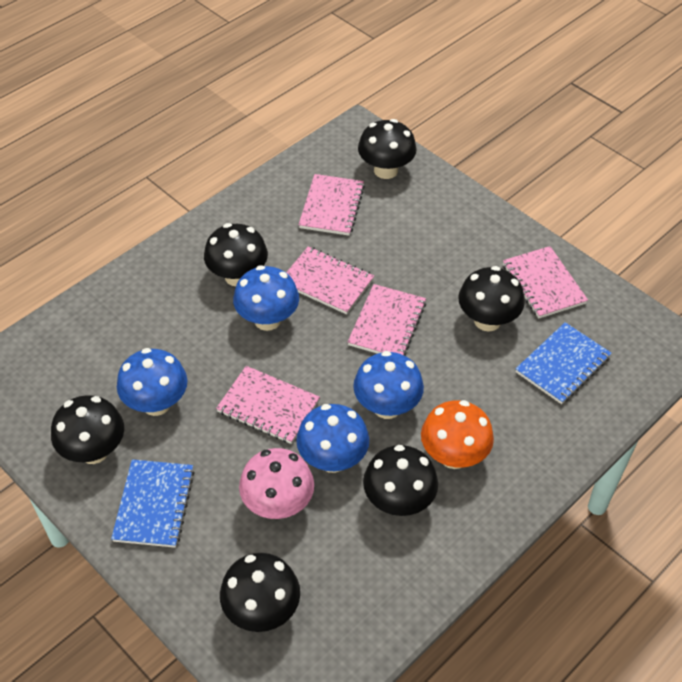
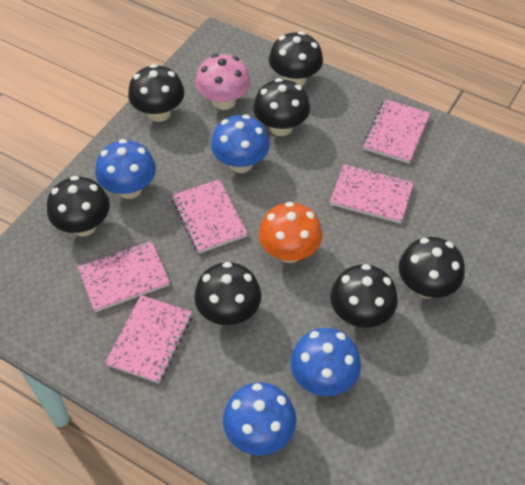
black mushroom: [51,395,124,464] [204,223,268,286] [220,553,300,632] [358,119,417,179] [363,445,438,516] [458,266,525,332] = 6 -> [47,176,110,236] [128,64,184,122] [194,262,261,325] [253,78,310,136] [269,32,323,86] [330,264,398,328] [399,237,465,298] = 7
blue notebook: [111,459,194,548] [516,322,612,404] = 2 -> none = 0

